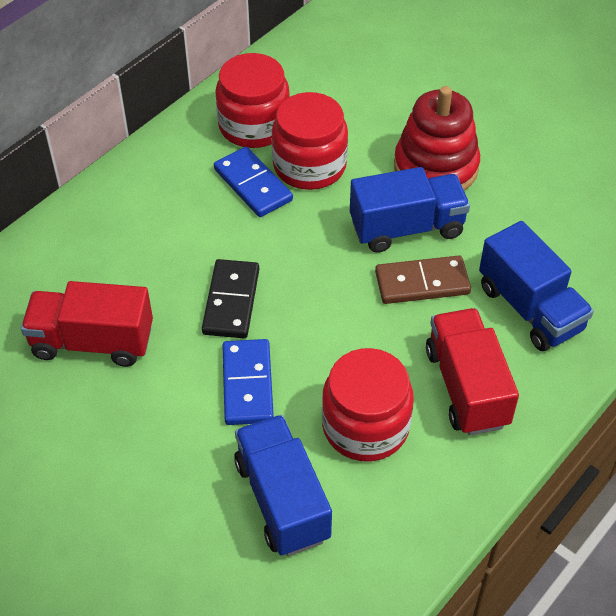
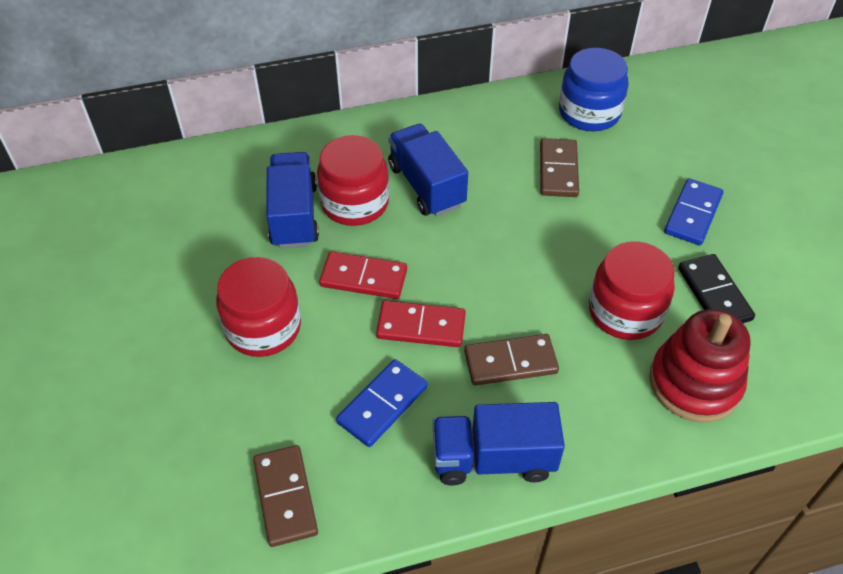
blue jar: none = 0 -> [559,48,629,131] = 1
brown domino: [375,255,471,304] = 1 -> [253,445,318,547] [464,334,559,386] [540,138,579,197] = 3
red domino: none = 0 -> [319,251,407,299] [376,300,466,347] = 2
red truck: [21,281,153,367] [426,308,519,435] = 2 -> none = 0

